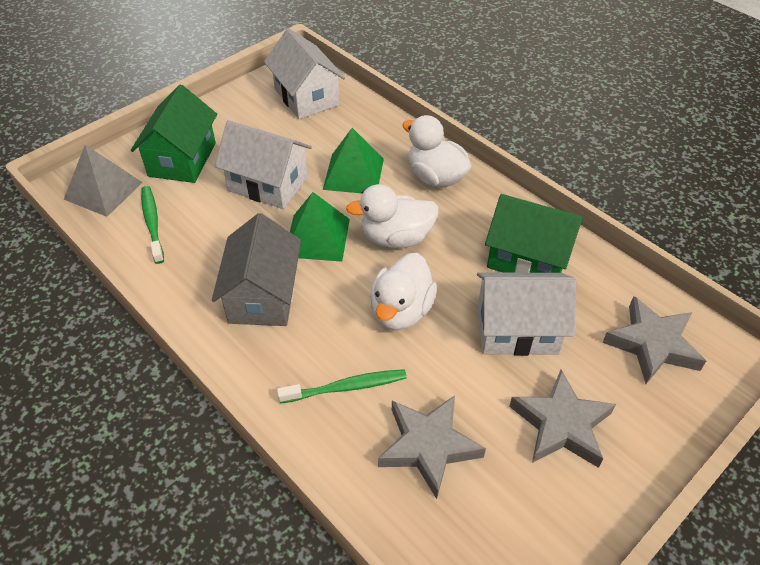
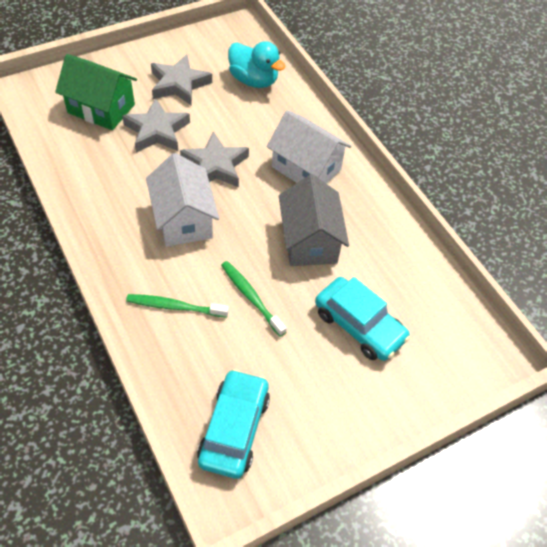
green house: [131,85,217,183] [485,194,583,273] = 2 -> [55,54,137,130] = 1
green pyramid: [290,192,350,262] [323,128,384,193] = 2 -> none = 0
grey pyramid: [64,145,143,217] = 1 -> none = 0
turquoise car: none = 0 -> [197,369,270,479] [315,277,410,361] = 2
turquoise duck: none = 0 -> [228,41,286,88] = 1
white duck: [346,184,439,248] [370,253,437,331] [402,115,471,188] = 3 -> none = 0
white house: [215,120,312,209] [264,28,345,119] [477,272,576,356] = 3 -> [146,153,219,246] [267,110,351,184] = 2

